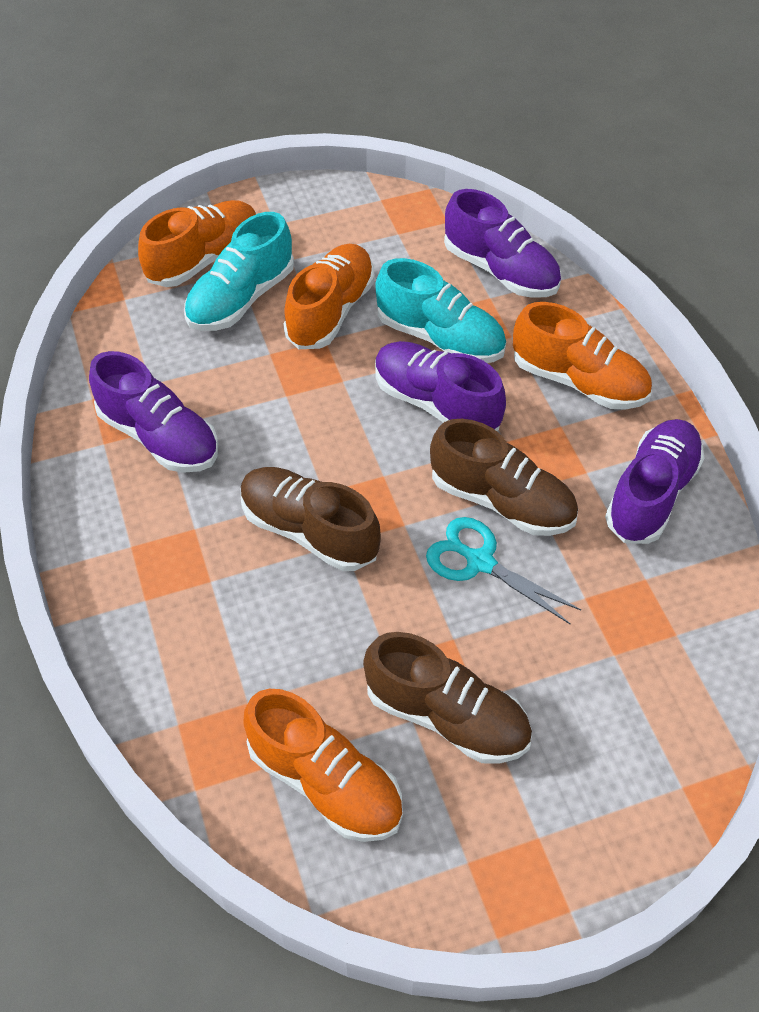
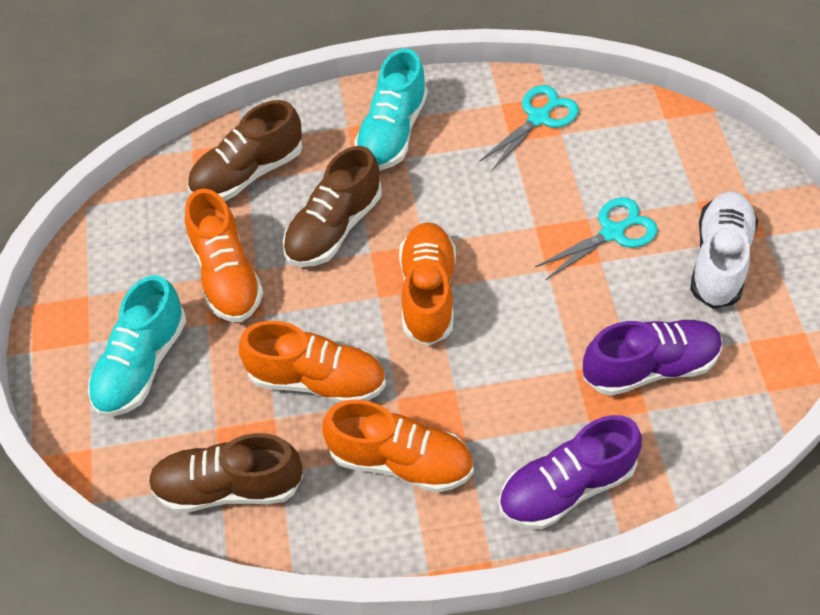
purple shoe: [89,351,218,473] [375,341,506,431] [444,189,561,298] [605,419,705,544] = 4 -> [499,415,642,529] [583,319,722,396] = 2
turquoise scissors: [426,517,581,625] = 1 -> [479,85,579,172] [535,197,658,280] = 2
white shoe: none = 0 -> [690,191,758,309] = 1

